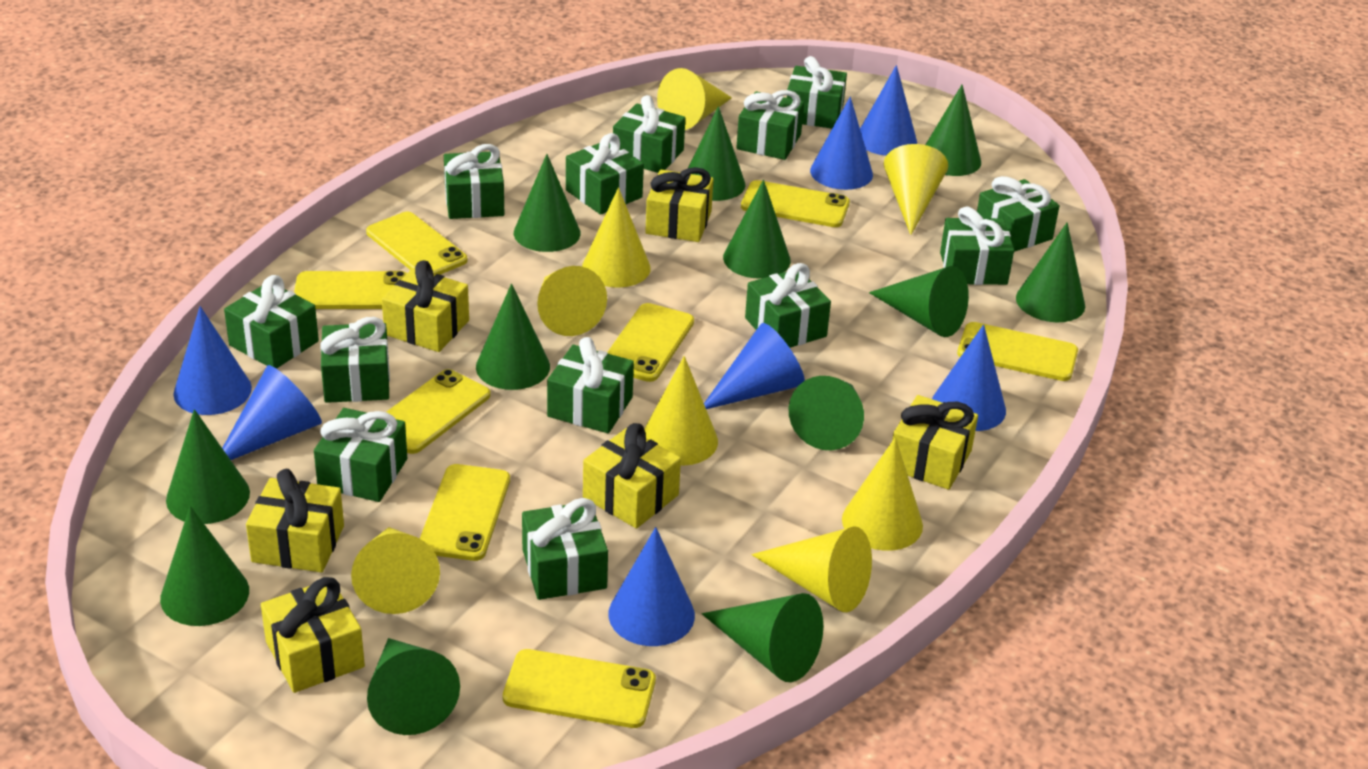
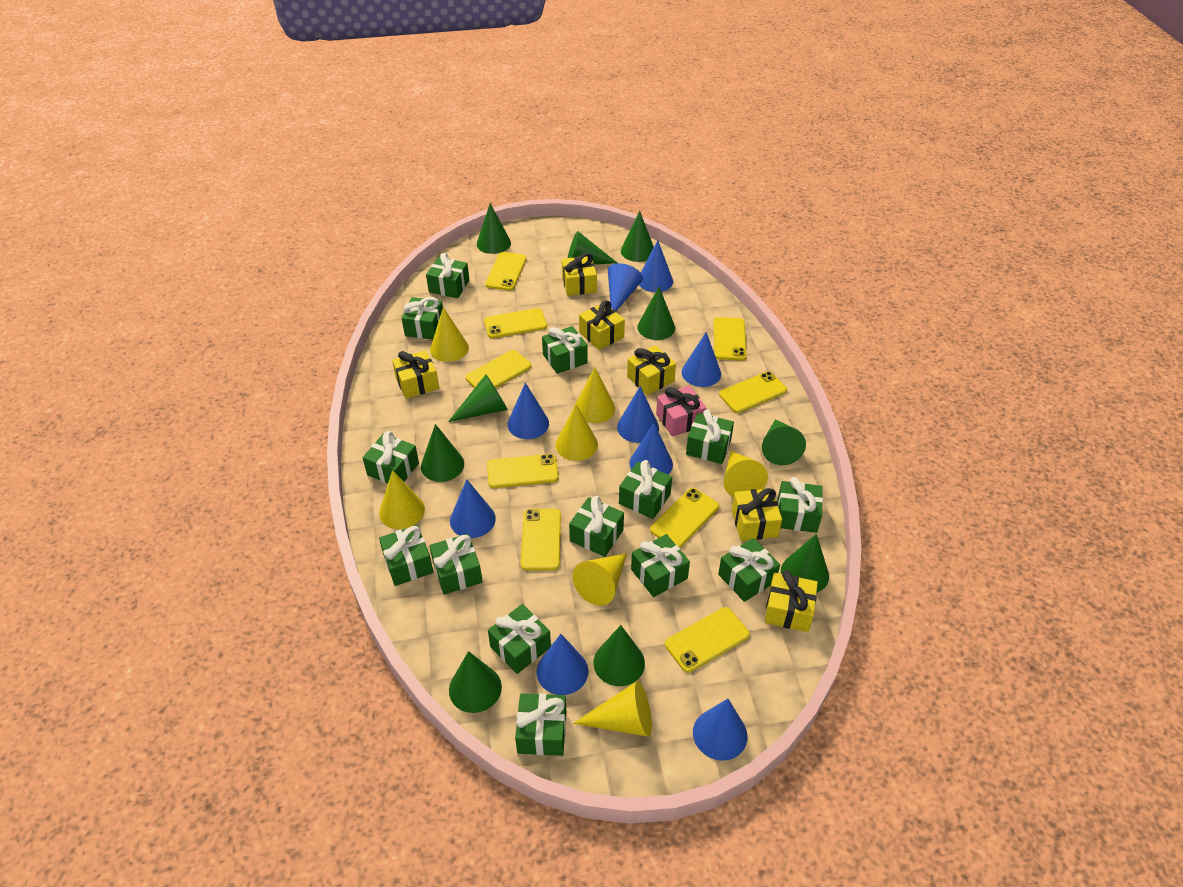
blue cone: [173,306,252,415] [222,365,322,460] [608,527,695,646] [704,323,805,409] [810,97,873,190] [860,65,917,156] [932,324,1006,431] = 7 -> [450,479,496,538] [507,382,549,439] [536,634,588,695] [608,263,643,311] [617,386,659,443] [629,423,673,475] [639,240,673,292] [681,332,721,387] [693,699,747,761] = 9
green cone: [160,506,249,626] [166,409,250,524] [367,638,460,735] [476,283,550,390] [514,154,581,252] [687,106,745,201] [702,593,823,682] [723,180,791,279] [789,376,864,450] [869,266,969,337] [925,84,981,176] [1016,222,1085,322] = 12 -> [421,424,464,482] [448,375,508,422] [449,651,502,713] [477,203,511,254] [568,231,617,264] [593,625,645,686] [621,211,654,262] [637,287,675,340] [762,419,806,465] [781,534,829,592] = 10
green gift: [224,275,319,369] [314,408,407,502] [320,317,390,403] [444,144,504,219] [522,498,608,600] [547,337,634,433] [566,133,644,215] [613,95,685,173] [736,90,804,160] [745,263,831,348] [787,56,847,128] [940,207,1014,285] [977,176,1060,252] = 13 -> [363,431,419,483] [379,525,433,586] [402,297,443,340] [426,253,469,298] [430,534,482,595] [488,604,551,674] [515,693,566,756] [542,326,588,374] [569,496,624,557] [619,460,672,519] [631,534,690,597] [686,409,734,464] [718,538,780,602] [777,477,823,533] = 14
pink gift: none = 0 -> [656,386,706,437] = 1
yellow cone: [351,527,440,614] [537,266,607,336] [582,187,651,288] [644,356,718,466] [657,68,732,130] [751,526,872,612] [842,437,923,551] [884,144,948,235] = 8 -> [379,470,425,529] [430,307,469,362] [555,404,598,461] [573,553,627,606] [573,681,652,737] [575,367,615,423] [724,451,768,497] = 7
yellow phone: [294,271,407,309] [366,212,468,275] [386,369,490,454] [420,464,510,561] [503,649,656,728] [607,303,694,382] [741,180,850,227] [957,322,1078,381] = 8 -> [465,350,532,388] [484,308,547,338] [485,252,527,291] [487,454,559,488] [521,509,561,570] [650,488,719,548] [665,607,750,673] [713,317,747,360] [719,371,787,413] = 9

